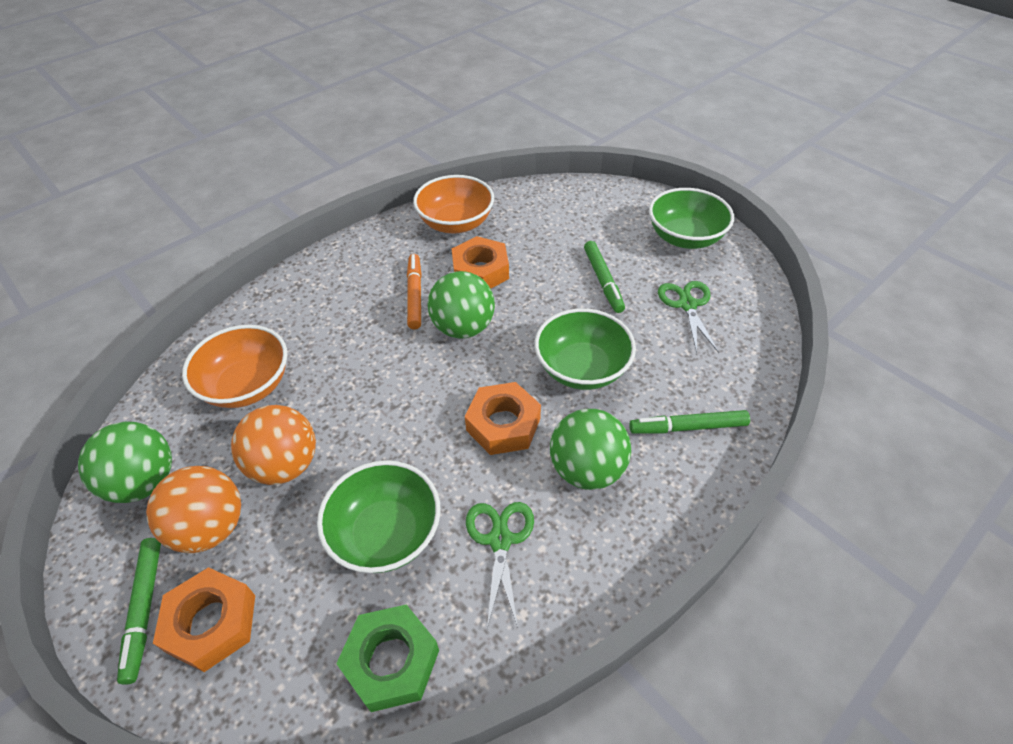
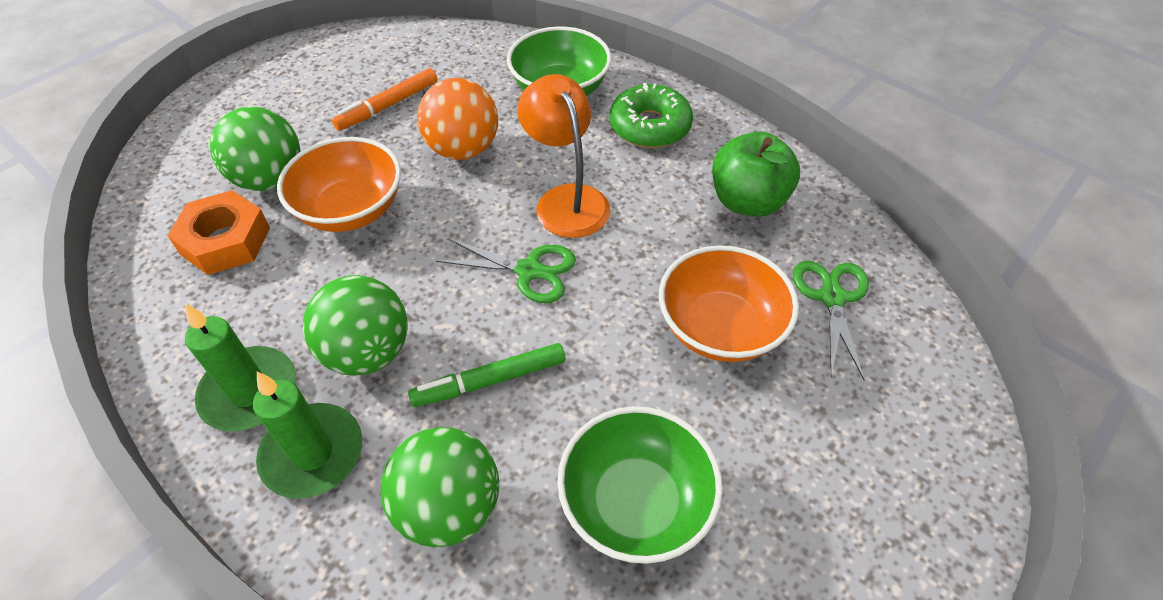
green apple: none = 0 -> [712,132,800,217] = 1
green bowl: [317,460,441,573] [535,308,636,390] [649,188,734,249] = 3 -> [507,26,611,96] [557,406,723,564] = 2
green candle: none = 0 -> [185,304,296,431] [253,372,362,499] = 2
green donut: none = 0 -> [610,83,693,148] = 1
green marker: [117,538,161,685] [584,241,625,313] [629,410,750,434] = 3 -> [408,343,566,407] = 1
green nut: [336,604,439,712] = 1 -> none = 0
orange ball: [146,466,241,553] [231,405,316,485] = 2 -> [417,78,498,160] = 1
orange lamp: none = 0 -> [517,74,610,238] = 1
orange nut: [153,567,255,672] [452,236,509,289] [465,382,541,455] = 3 -> [167,190,270,275] = 1

